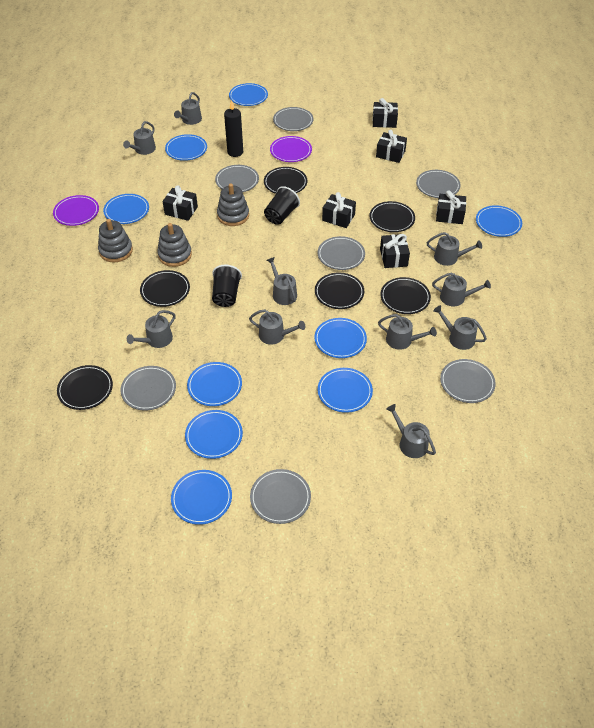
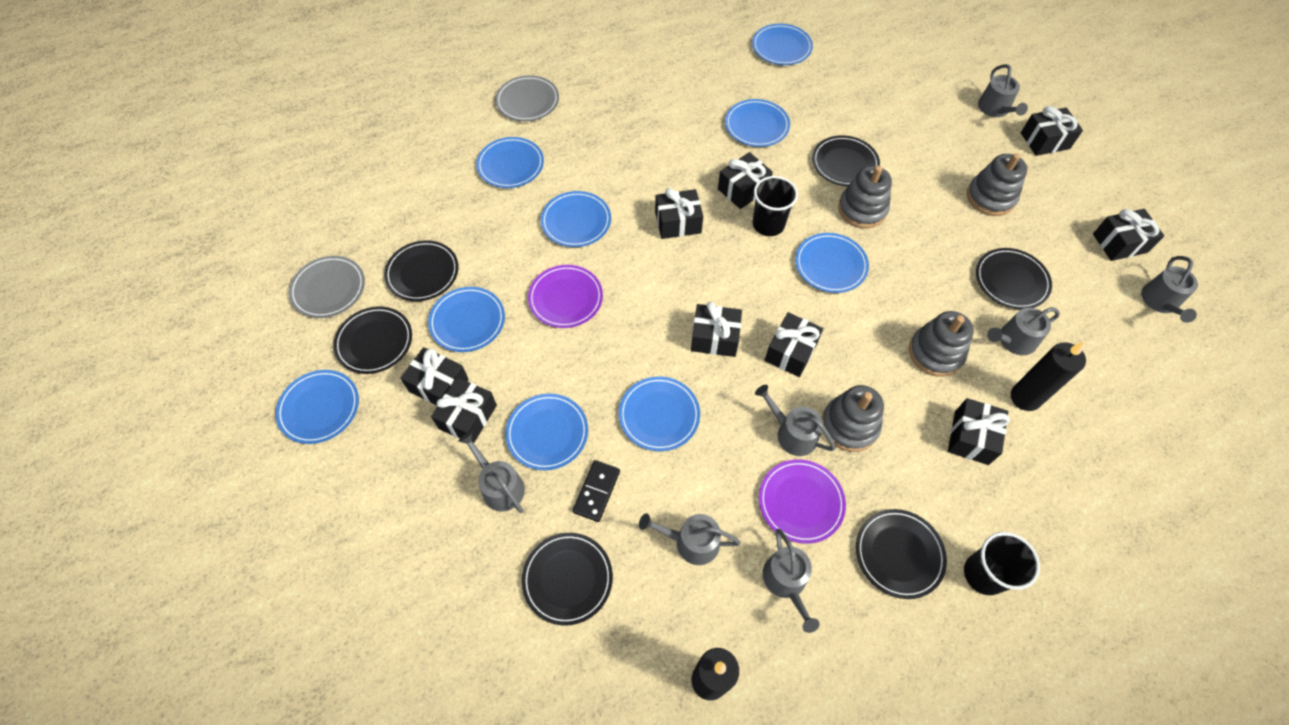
black candle: [224,100,243,157] = 1 -> [691,648,739,701] [1011,342,1086,411] = 2
black domino: none = 0 -> [573,460,620,522] = 1
black gift: [162,185,198,221] [322,192,356,228] [372,98,398,128] [376,130,407,163] [380,234,410,268] [436,190,466,224] = 6 -> [400,347,469,405] [431,377,497,443] [655,188,703,239] [691,302,742,357] [718,152,773,209] [765,312,823,377] [948,398,1010,465] [1021,106,1083,156] [1093,209,1164,261] = 9
grey plate: [121,366,176,410] [215,165,259,192] [250,469,311,524] [273,107,313,131] [317,236,365,270] [416,170,461,198] [440,359,496,403] = 7 -> [289,256,365,318] [495,75,559,121] = 2
grey stacking toy: [98,219,133,263] [157,223,192,267] [217,183,249,226] = 3 -> [822,385,884,452] [838,166,892,229] [909,311,974,377] [967,153,1027,216] = 4
grey watering can: [123,121,156,155] [127,310,176,348] [174,92,202,125] [249,309,305,345] [267,257,297,305] [378,314,437,350] [386,404,436,458] [427,232,482,266] [432,273,491,306] [433,305,487,350] = 10 -> [459,432,525,513] [639,513,741,565] [755,385,836,456] [763,528,820,633] [978,64,1028,117] [987,307,1060,355] [1141,256,1198,323] = 7

